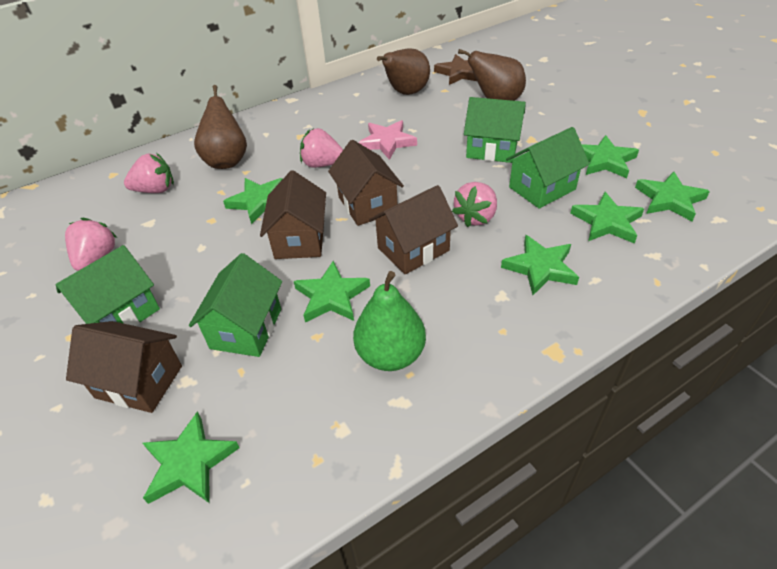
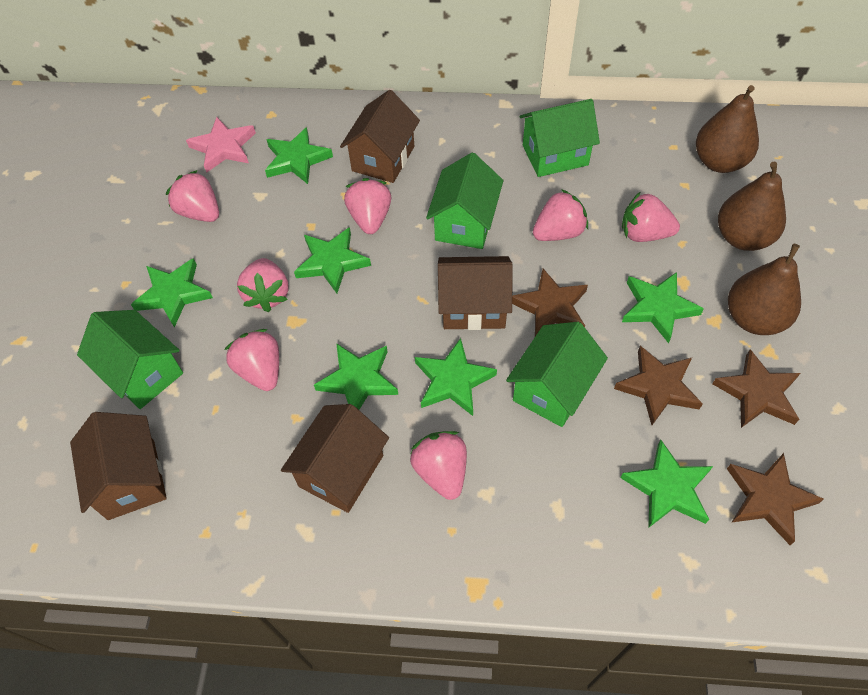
brown star: [434,54,477,85] = 1 -> [512,269,588,336] [614,346,703,425] [713,349,801,428] [727,453,824,545] = 4
green pear: [353,271,426,371] = 1 -> none = 0
pink strawberry: [65,218,118,271] [124,153,174,193] [300,128,343,168] [452,182,497,227] = 4 -> [166,170,219,222] [224,329,279,391] [237,258,289,312] [344,178,391,234] [410,431,467,500] [533,189,588,241] [622,191,680,242] = 7

